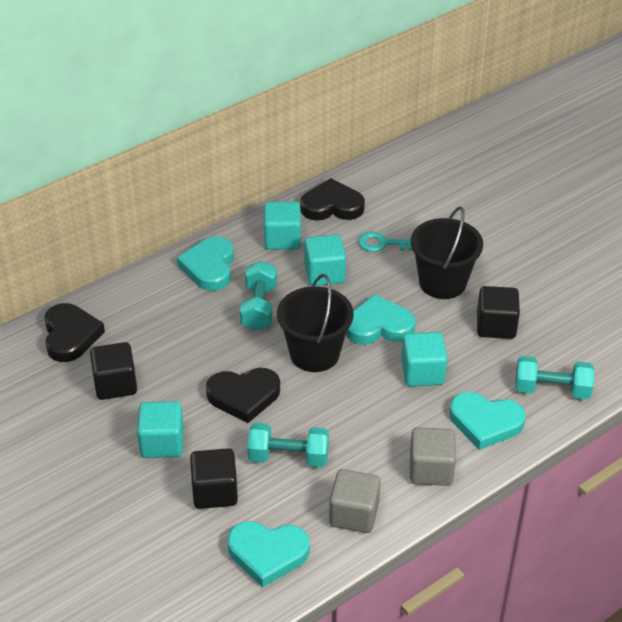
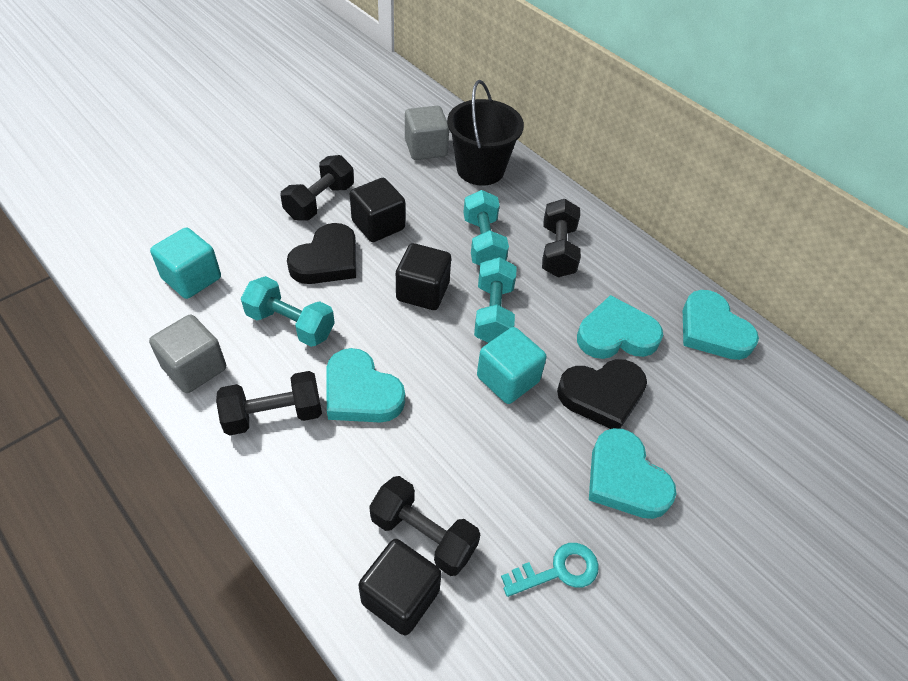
black bucket: [277,274,353,372] [411,206,483,299] = 2 -> [447,80,524,186] = 1
black dumbbell: none = 0 -> [216,371,322,436] [280,155,354,220] [369,476,480,576] [542,199,581,277] = 4
black heart: [44,303,105,362] [206,368,280,423] [300,178,365,221] = 3 -> [287,223,356,284] [557,359,647,429] = 2
turquoise cube: [137,401,184,458] [264,201,301,250] [304,234,346,286] [401,332,447,387] = 4 -> [150,228,221,299] [477,327,547,404] = 2

